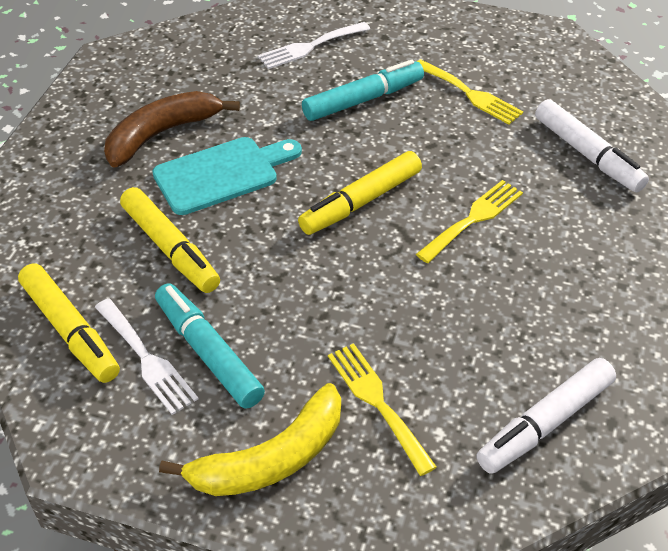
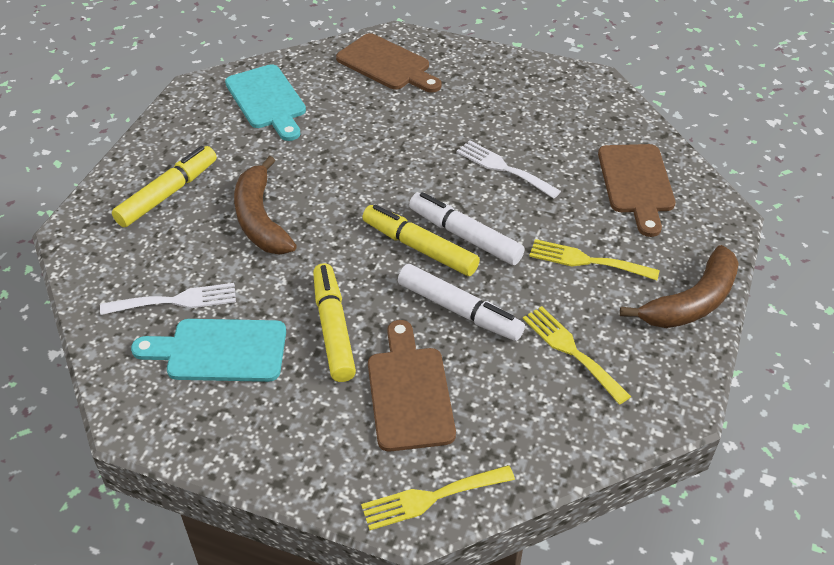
brown banana: [104,91,240,168] = 1 -> [234,156,297,254] [620,245,739,328] = 2
brown cutting board: none = 0 -> [336,33,442,93] [368,320,456,452] [598,144,675,237] = 3
turquoise cutting board: [152,137,302,215] = 1 -> [131,319,286,382] [225,64,306,141] = 2
turquoise marker: [155,283,265,409] [302,59,424,121] = 2 -> none = 0
yellow banana: [159,383,341,496] = 1 -> none = 0

